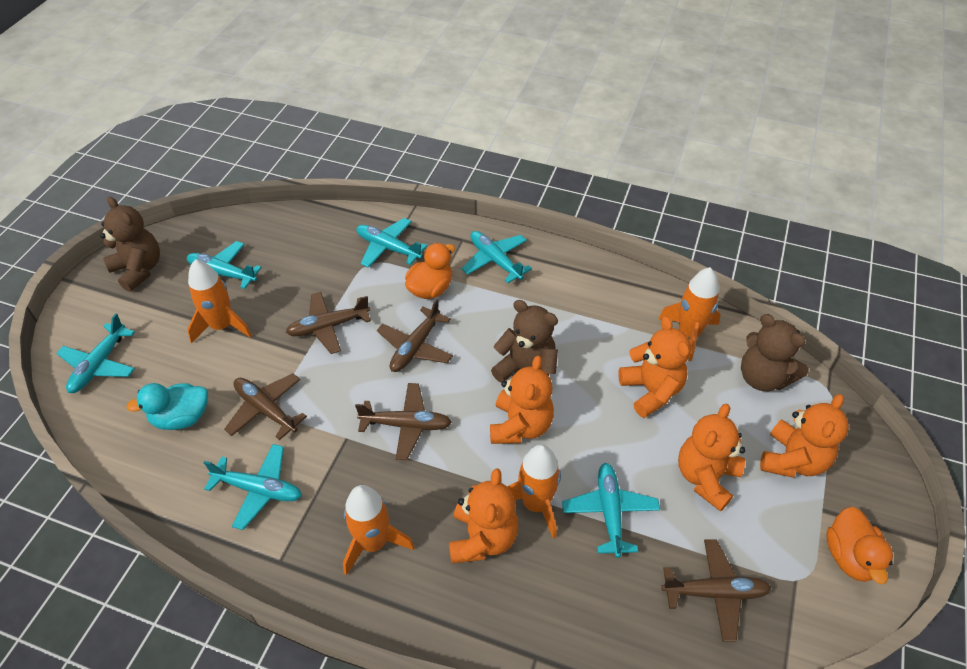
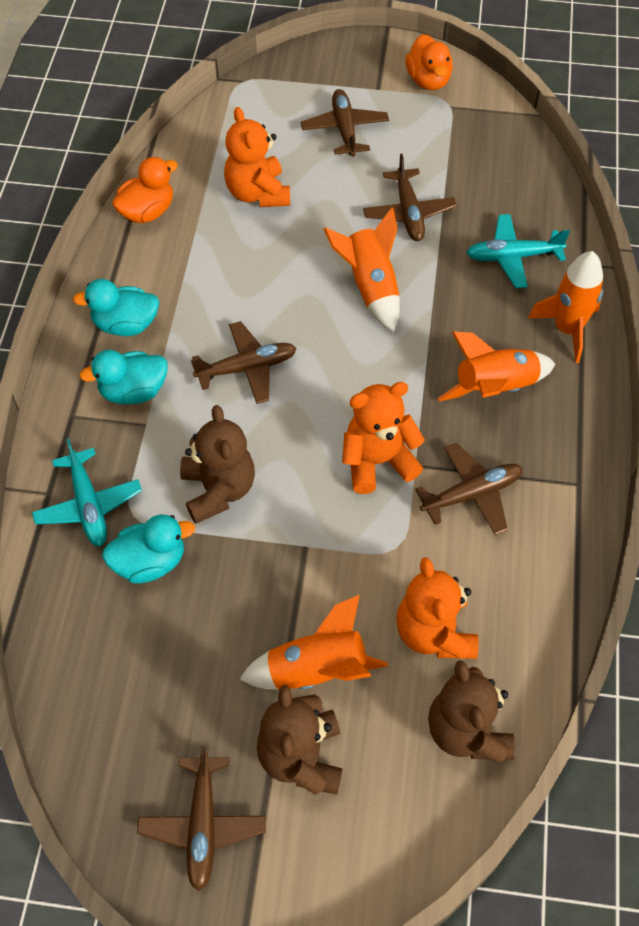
orange teddy bear: [449,468,518,564] [490,355,554,444] [618,316,691,418] [678,404,746,511] [760,394,849,478] = 5 -> [224,107,290,207] [342,382,425,494] [396,557,479,659] = 3
turquoise duck: [126,383,208,430] = 1 -> [73,279,159,336] [79,350,168,404] [102,514,195,584] = 3
turquoise plane: [56,313,135,393] [187,241,262,289] [204,444,302,530] [356,218,427,268] [462,231,532,283] [562,463,660,558] = 6 -> [32,438,142,546] [466,214,570,288] = 2

